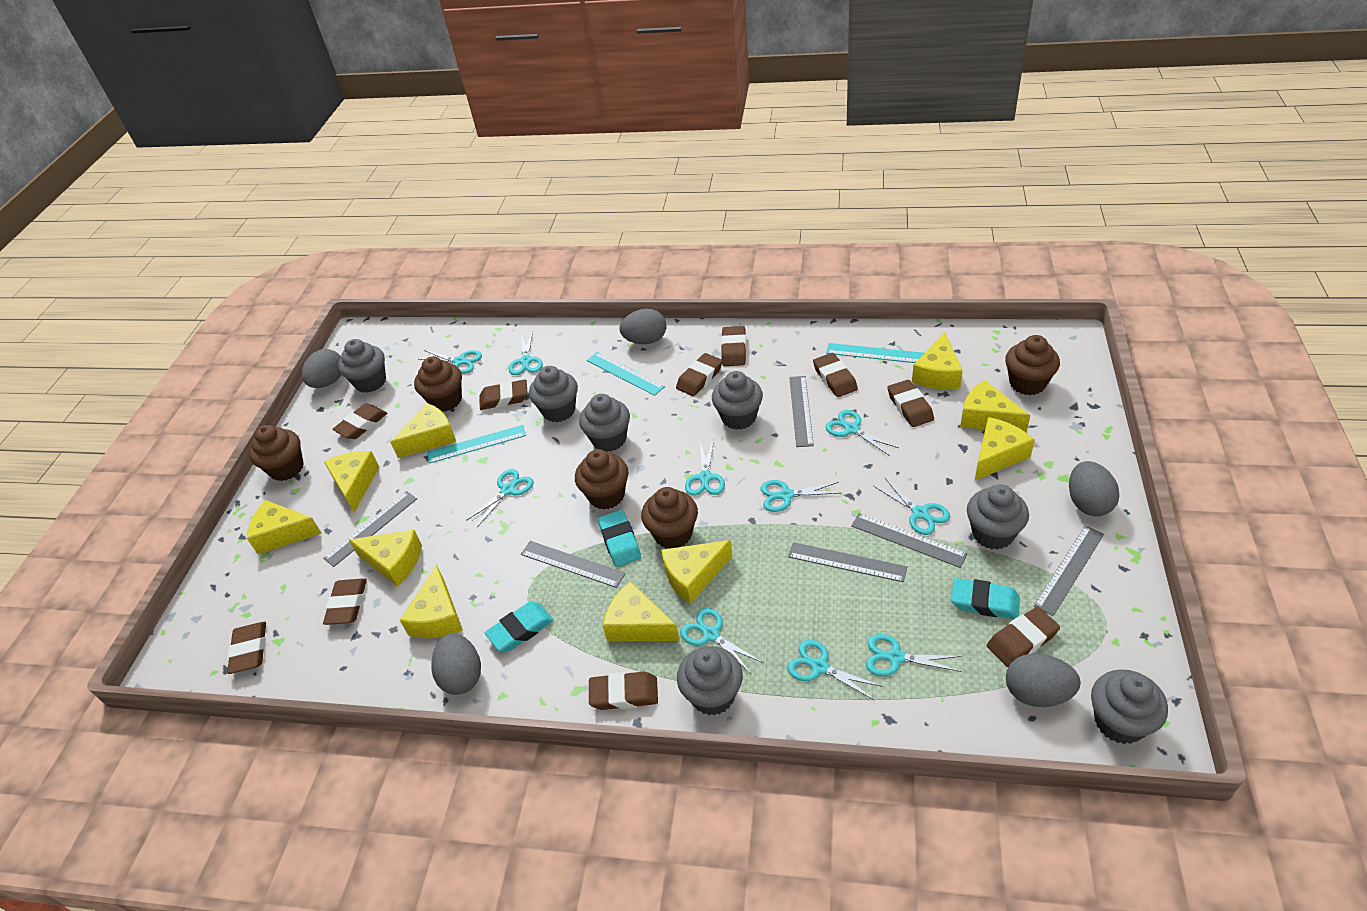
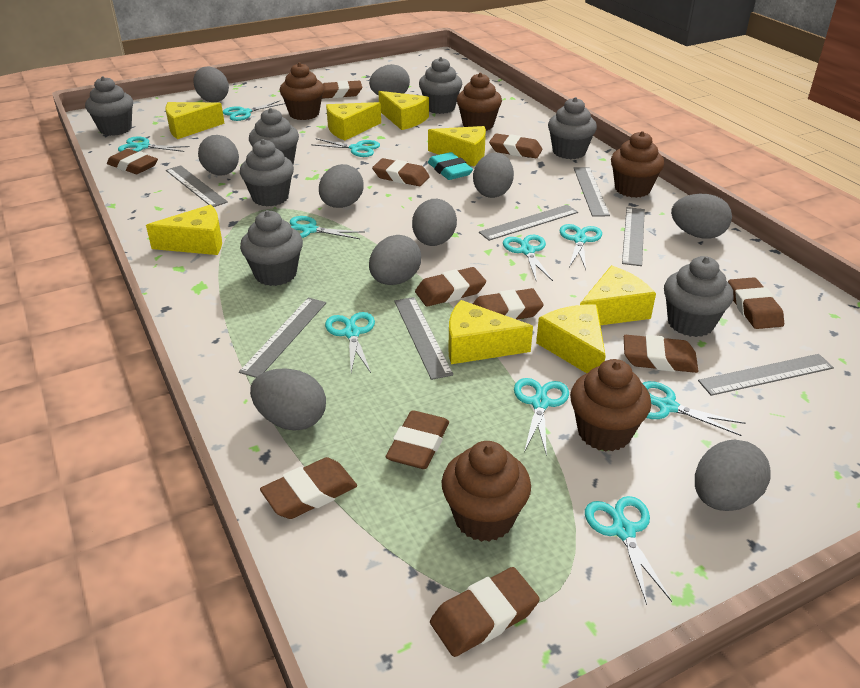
brown eraser: [227,622,266,674] [323,578,367,625] [332,404,387,439] [479,379,527,410] [589,672,658,710] [676,353,723,396] [721,326,746,366] [813,353,858,397] [887,380,934,427] [987,607,1060,667] = 10 -> [107,149,158,174] [260,457,357,519] [322,80,362,99] [372,158,430,186] [386,410,449,469] [415,267,486,307] [430,567,540,657] [472,288,544,320] [489,133,542,158] [624,335,698,373] [728,277,784,329] = 11
grey egg: [301,349,342,388] [431,634,481,695] [619,309,666,344] [1006,654,1081,707] [1069,461,1119,516] = 5 -> [193,67,229,102] [198,135,239,176] [250,369,326,431] [319,164,363,208] [369,64,410,96] [369,235,421,285] [412,199,457,246] [473,153,514,198] [671,194,732,239] [695,440,771,511] = 10
grey ruler: [323,491,417,567] [521,541,626,588] [788,542,907,582] [789,376,814,447] [851,513,968,568] [1034,525,1104,616] = 6 -> [166,165,228,207] [239,298,326,378] [394,297,453,380] [479,205,578,241] [574,167,610,217] [622,207,645,266] [698,354,834,396] = 7
turquoise eraser: [485,602,553,652] [598,510,641,567] [951,578,1020,619] = 3 -> [428,152,473,180] = 1
turquoise ruler: [427,425,526,464] [587,352,665,396] [826,343,924,363] = 3 -> none = 0
yellow cheese: [247,500,322,554] [324,451,379,513] [349,530,422,587] [390,403,456,458] [400,564,463,638] [603,581,680,641] [661,540,733,604] [912,332,963,389] [960,380,1030,433] [975,417,1035,480] = 10 -> [146,205,222,255] [165,102,225,139] [326,102,381,141] [378,91,429,130] [428,126,486,167] [449,300,533,364] [536,304,606,373] [580,266,656,325] = 8

